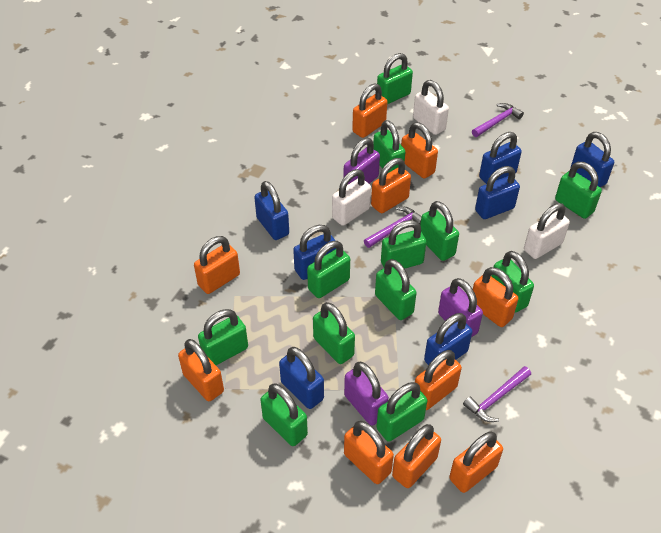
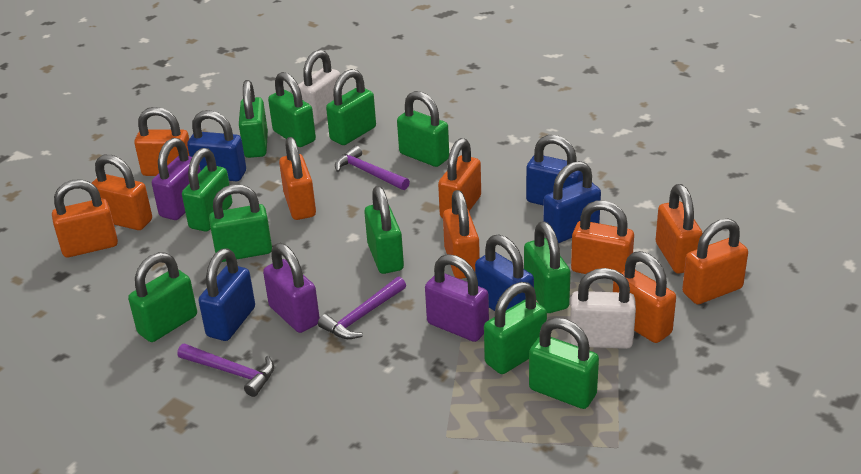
blue padlock: [254,181,289,240] [279,347,324,409] [293,225,336,280] [424,313,473,365] [475,166,520,219] [479,132,522,184] [571,132,614,187] = 7 -> [187,110,246,181] [199,248,255,341] [475,234,534,311] [526,135,583,206] [543,161,601,243] = 5
green padlock: [198,309,248,365] [260,384,308,446] [307,241,350,298] [313,302,355,364] [373,120,405,173] [375,259,417,320] [376,382,427,442] [377,53,413,104] [381,220,426,269] [420,201,459,261] [491,251,534,313] [555,162,602,219] = 12 -> [128,252,197,342] [182,148,232,231] [209,184,272,262] [239,80,268,158] [268,72,316,147] [326,69,376,145] [364,186,404,274] [397,91,449,167] [484,282,547,374] [524,222,571,313] [529,318,599,409] = 11
white padlock: [332,169,371,226] [413,80,449,135] [524,203,570,259] = 3 -> [298,50,340,125] [570,268,636,349] = 2

